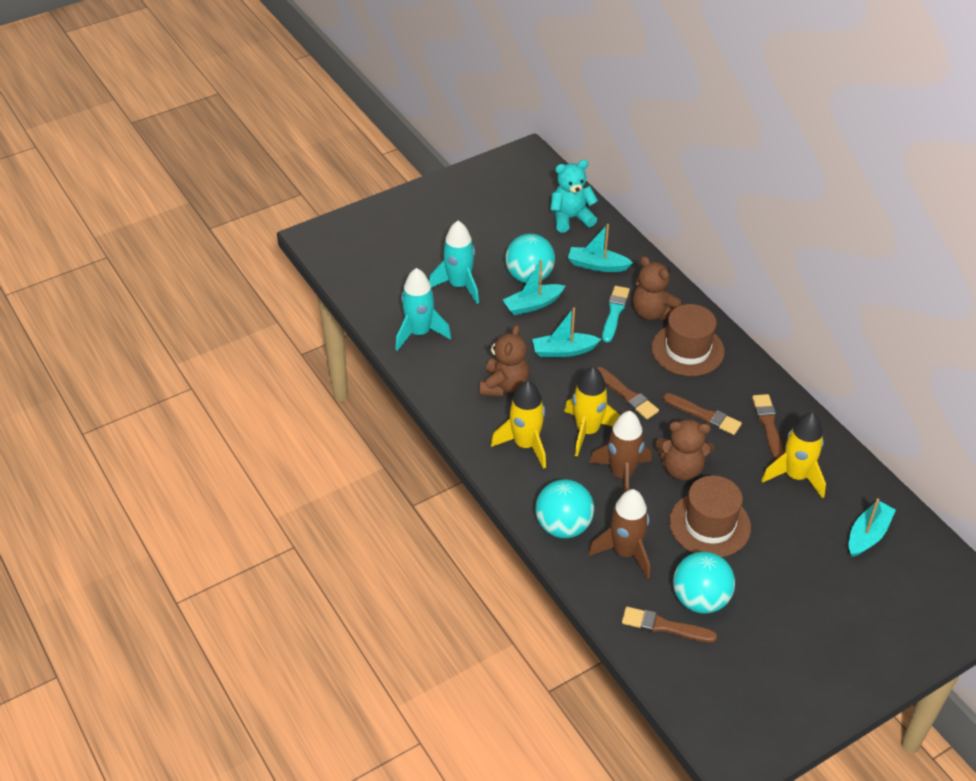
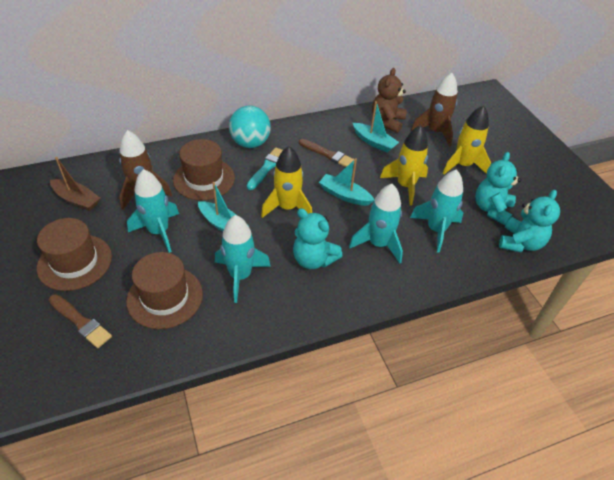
brown boat: none = 0 -> [50,157,100,211] = 1
brown brush: [597,367,659,419] [622,607,717,643] [663,393,742,435] [752,394,784,460] = 4 -> [49,294,112,348] [299,139,355,167] = 2
brown hat: [652,304,725,376] [669,475,751,557] = 2 -> [37,218,112,291] [126,252,203,329] [173,139,235,200] = 3
brown teddy bear: [480,325,529,397] [633,256,681,321] [655,419,714,481] = 3 -> [372,68,407,133] = 1
turquoise ball: [505,234,555,283] [535,480,594,538] [673,552,735,614] = 3 -> [229,106,271,148] = 1
turquoise boat: [503,260,565,315] [532,308,601,357] [568,224,633,272] [849,498,896,557] = 4 -> [198,182,249,232] [319,158,374,206] [353,101,399,153] = 3
turquoise rocket: [395,268,451,351] [429,221,479,304] = 2 -> [127,169,179,253] [215,215,271,303] [349,184,403,264] [410,169,463,253] = 4
turquoise teddy bear: [550,160,598,232] = 1 -> [293,208,343,269] [475,152,521,225] [499,190,560,252] = 3

